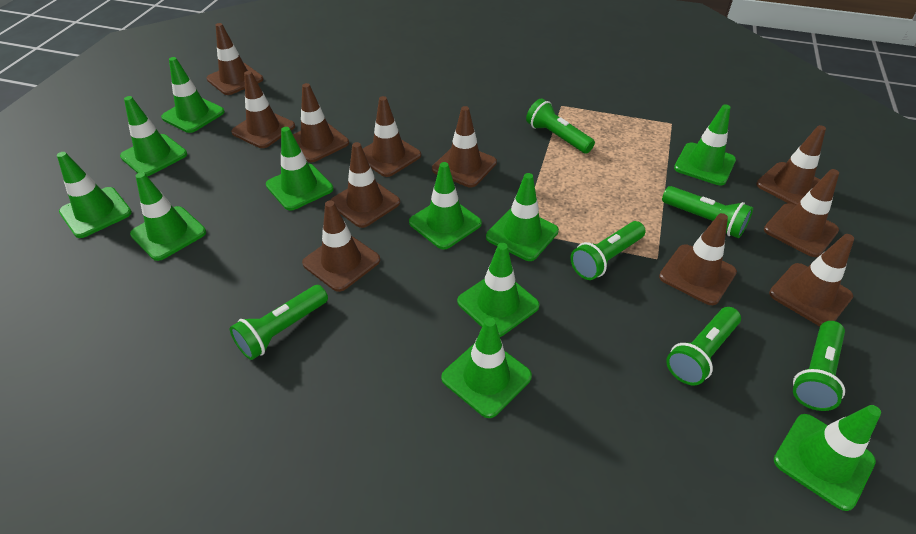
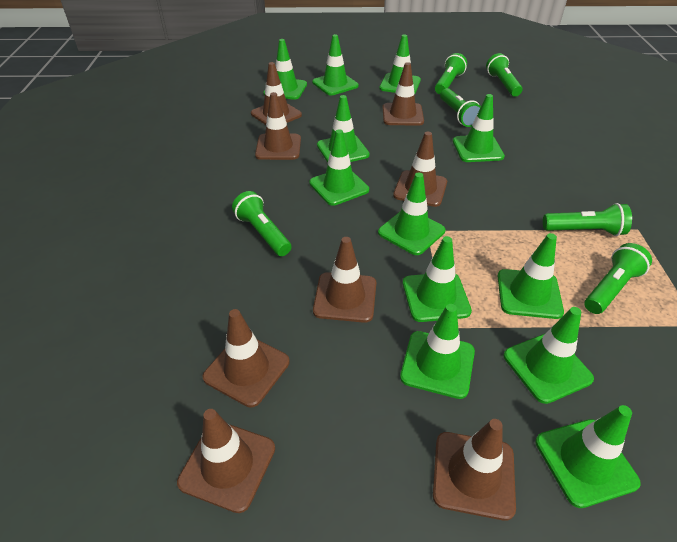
brown traffic cone: [207,23,263,95] [231,71,295,148] [293,83,349,162] [302,200,380,292] [330,142,400,228] [363,96,421,177] [432,106,497,187] [659,213,737,305] [756,125,826,205] [764,169,839,257] [769,234,854,326] = 11 -> [177,409,275,513] [203,309,290,408] [251,62,302,125] [255,92,301,160] [313,237,377,323] [383,62,424,126] [393,132,447,207] [433,419,516,521] = 8
green traffic cone: [57,152,132,238] [120,96,187,176] [130,172,206,261] [161,57,225,133] [266,127,334,211] [409,162,482,250] [441,318,532,418] [457,243,540,337] [486,173,559,261] [674,104,736,185] [774,405,881,511] = 11 -> [263,39,307,100] [309,129,369,206] [312,34,359,95] [317,95,370,162] [378,172,445,255] [379,35,421,94] [400,304,475,399] [403,236,472,322] [453,94,505,162] [498,233,564,319] [504,307,594,404] [535,405,641,508] = 12

